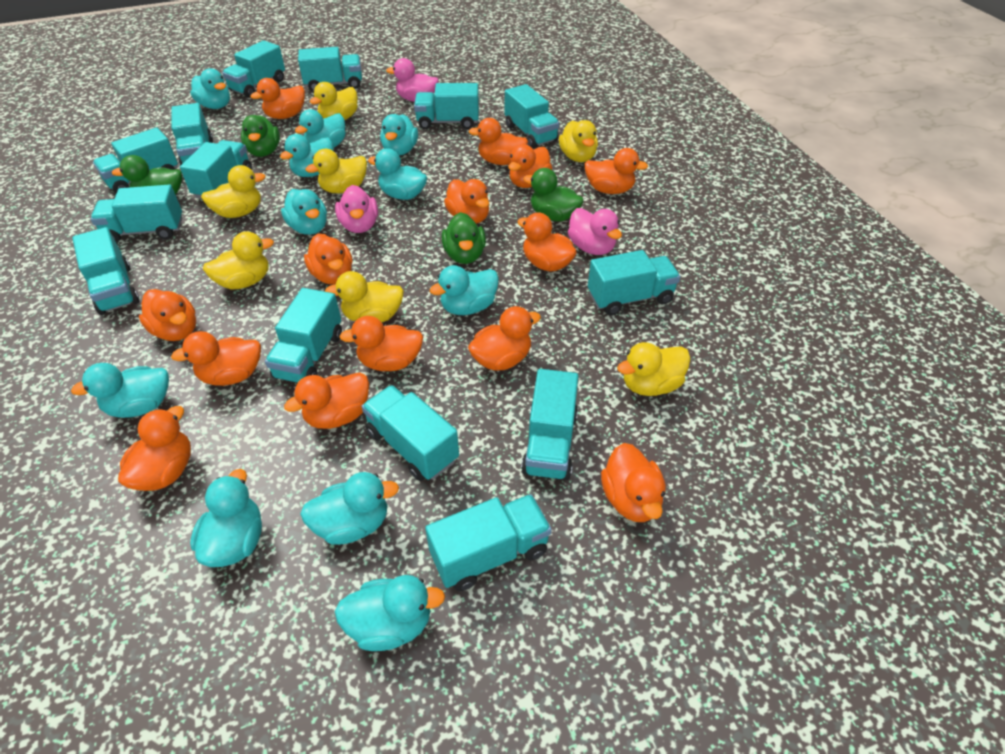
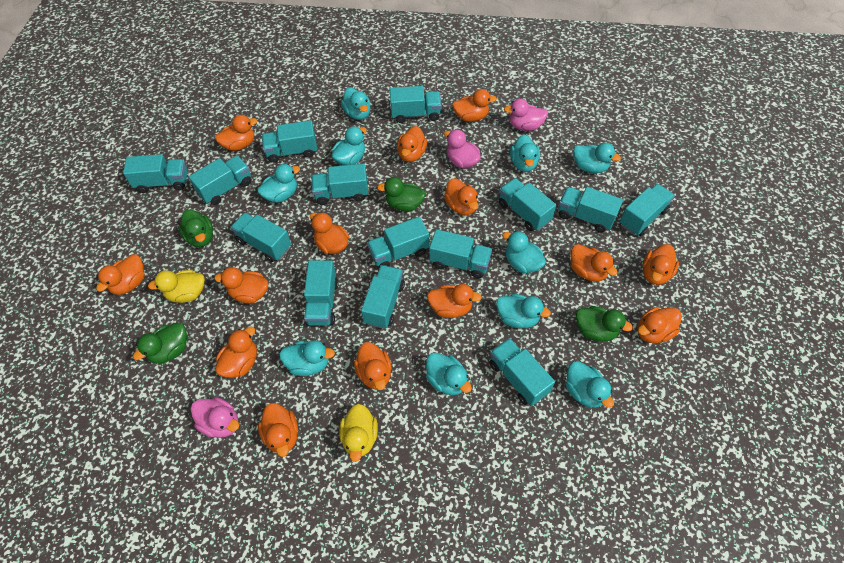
turquoise duck: [71,363,169,418] [190,68,230,109] [190,469,262,567] [280,134,334,177] [281,189,327,235] [295,109,346,148] [300,472,399,545] [335,575,445,651] [368,148,427,200] [380,114,418,156] [430,265,499,315] = 11 -> [257,164,300,203] [279,340,335,376] [332,126,367,165] [341,87,371,120] [426,352,472,395] [496,294,551,328] [502,231,546,273] [510,134,540,172] [565,361,614,408] [573,143,621,173] = 10
yellow duck: [201,165,266,218] [203,231,274,290] [306,149,367,193] [310,82,358,120] [325,271,404,322] [559,120,598,162] [617,342,691,396] = 7 -> [148,270,205,303] [339,404,378,462] = 2

